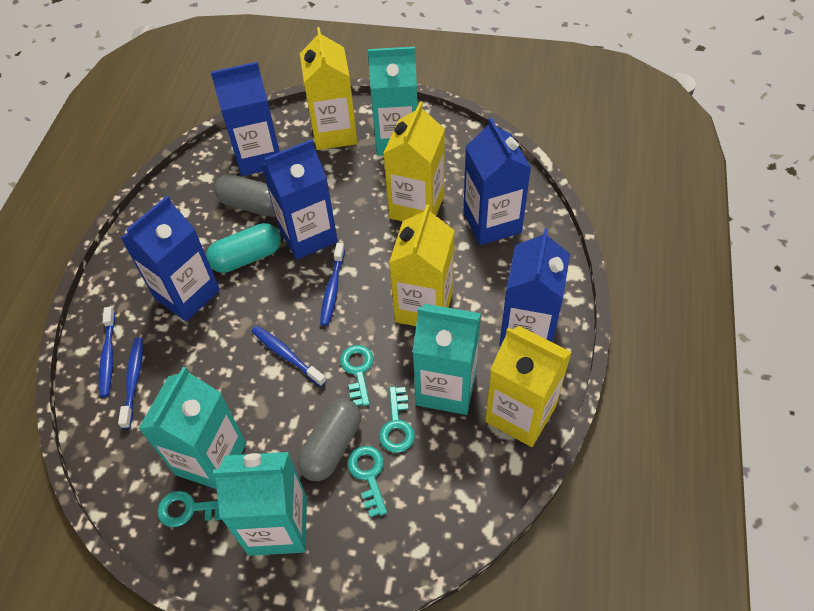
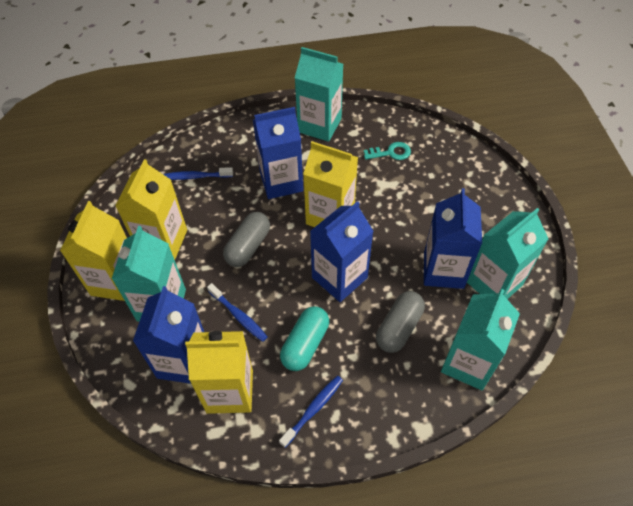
blue carton: [121,196,220,321] [211,62,280,176] [261,139,338,260] [463,118,531,245] [499,228,570,347] = 5 -> [133,286,204,384] [253,107,303,199] [310,201,374,302] [424,188,482,289] = 4
blue toothbrush: [99,307,115,397] [118,338,143,429] [251,326,327,387] [320,243,345,326] = 4 -> [163,167,233,180] [207,283,268,342] [279,376,343,448] = 3
turquoise key: [158,491,221,527] [340,345,374,406] [348,446,387,517] [379,386,415,453] = 4 -> [364,142,411,160] = 1

